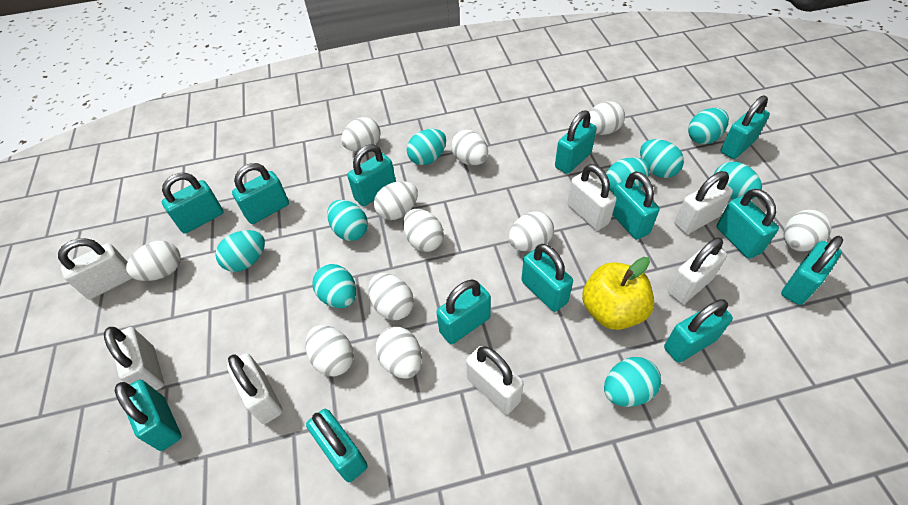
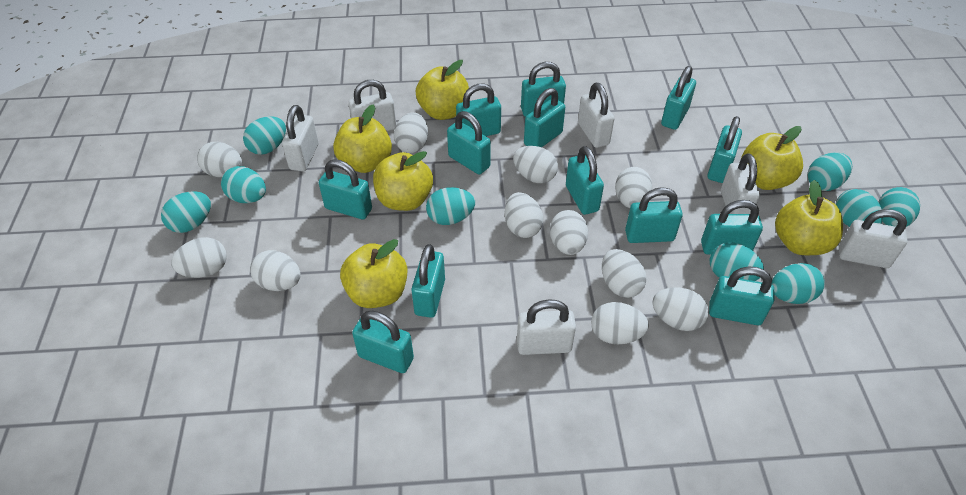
white padlock: [58,238,132,299] [104,327,164,391] [227,353,283,424] [466,346,523,414] [567,164,617,230] [668,238,727,304] [675,171,733,234] = 7 -> [282,105,319,171] [349,80,396,131] [517,299,576,355] [578,83,614,148] [721,154,760,214] [839,209,907,268] = 6
yellow apple: [582,257,654,330] = 1 -> [333,104,392,173] [340,239,407,308] [373,151,433,211] [416,60,469,120] [741,126,803,190] [775,180,843,255] = 6

